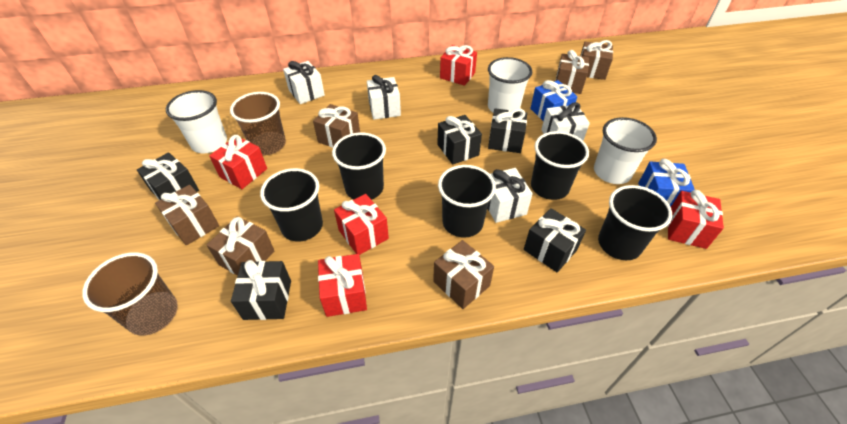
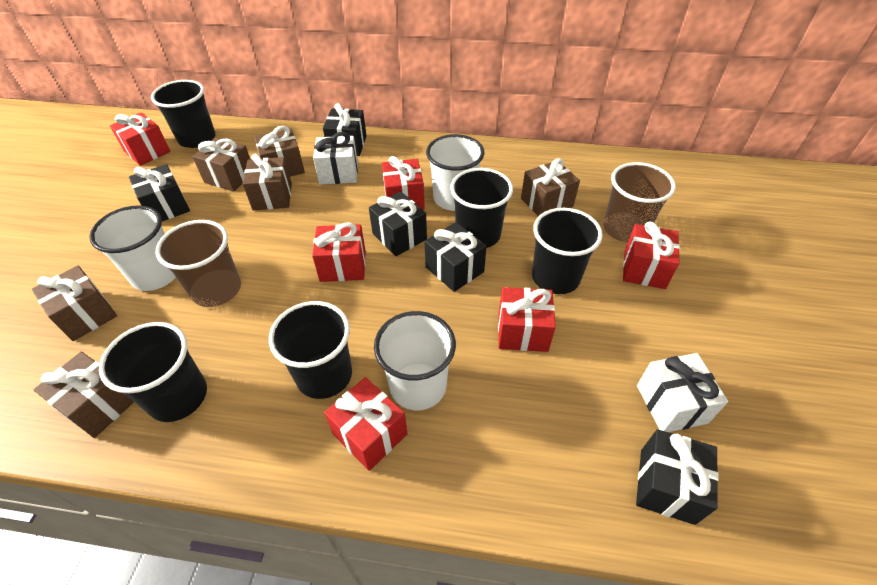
blue gift: [530,80,577,121] [638,159,695,207] = 2 -> none = 0
red gift: [209,135,267,189] [318,254,367,317] [334,194,389,255] [440,45,477,86] [667,190,724,249] = 5 -> [110,112,171,166] [312,222,366,282] [324,377,408,471] [382,156,425,210] [498,287,556,352] [623,221,680,289] = 6
white gift: [283,61,325,104] [367,75,401,120] [487,168,533,223] [541,102,590,141] = 4 -> [313,132,358,184] [637,353,728,432] = 2

